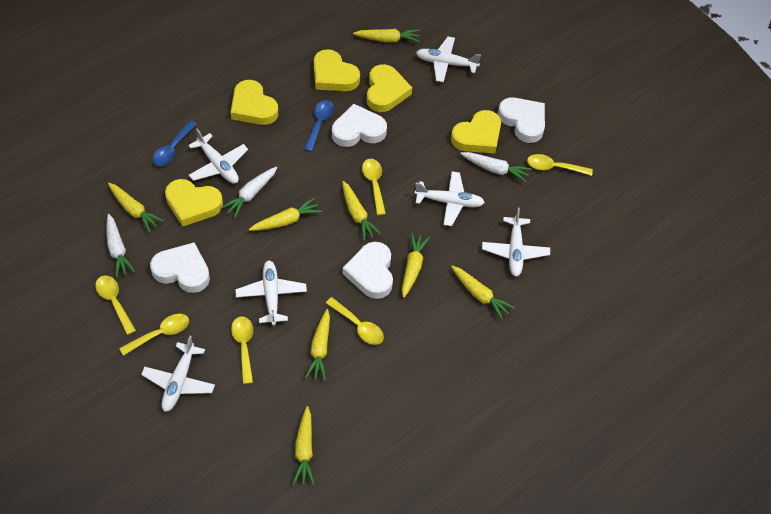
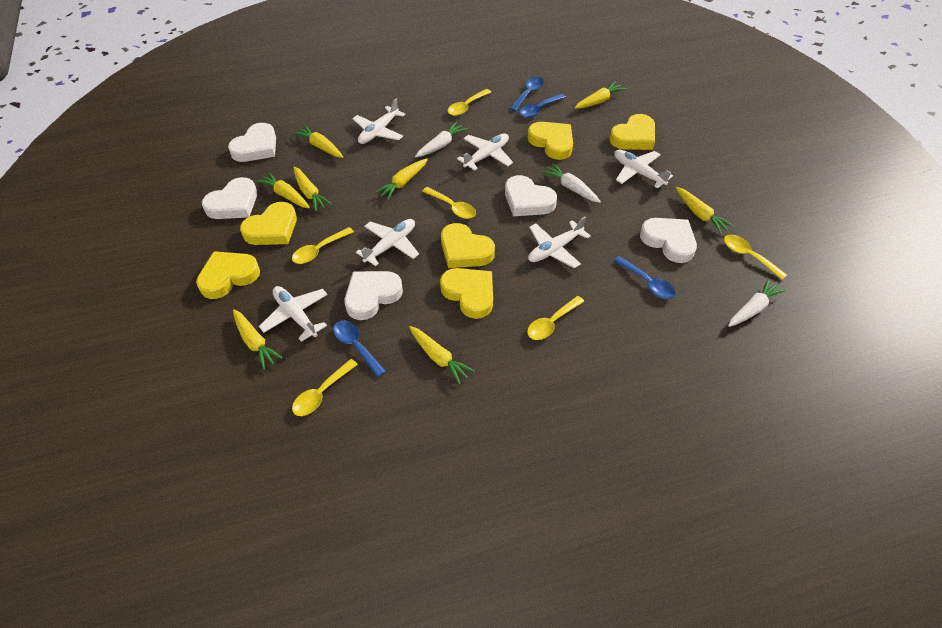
blue spoon: [153,120,197,166] [304,100,334,152] = 2 -> [333,320,386,377] [510,77,544,111] [519,93,566,117] [614,256,675,299] = 4
white heart: [150,242,210,293] [332,104,387,147] [343,242,393,299] [498,98,545,143] = 4 -> [202,177,257,219] [228,123,276,162] [345,271,403,320] [505,175,557,216] [640,218,697,263] = 5
yellow heart: [165,179,223,226] [230,80,278,125] [314,49,360,91] [367,64,412,112] [451,110,501,153] = 5 -> [196,251,260,299] [240,202,297,245] [440,268,493,319] [441,223,495,268] [528,122,573,160] [610,114,655,150] = 6

